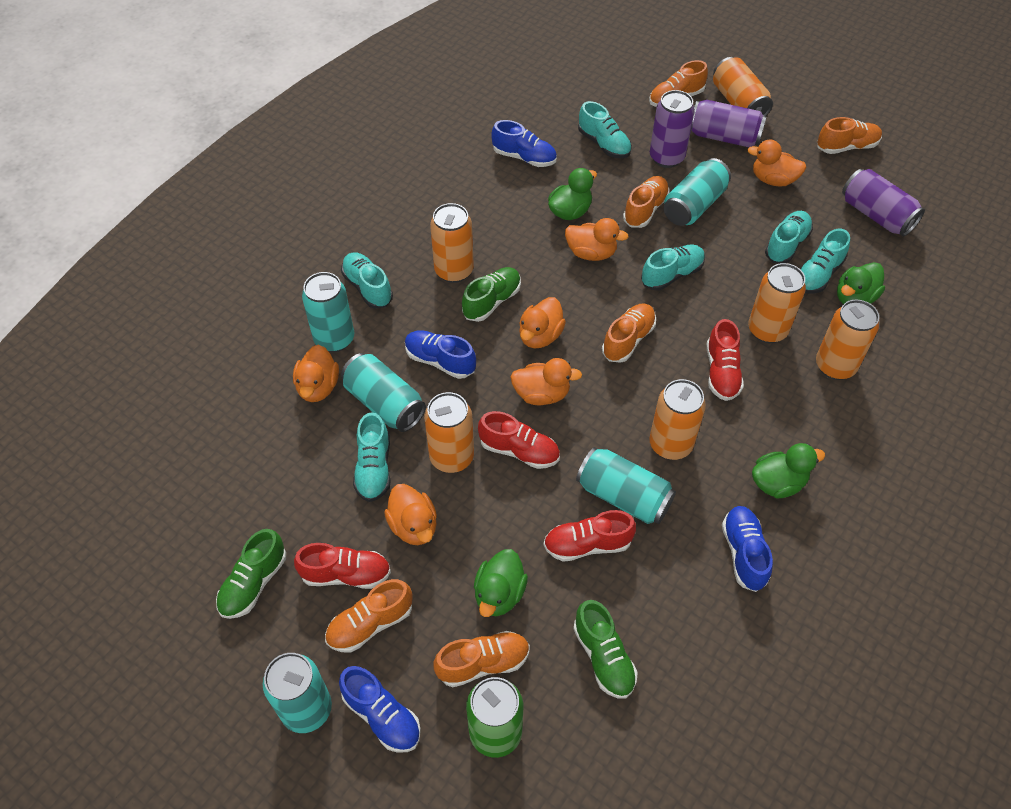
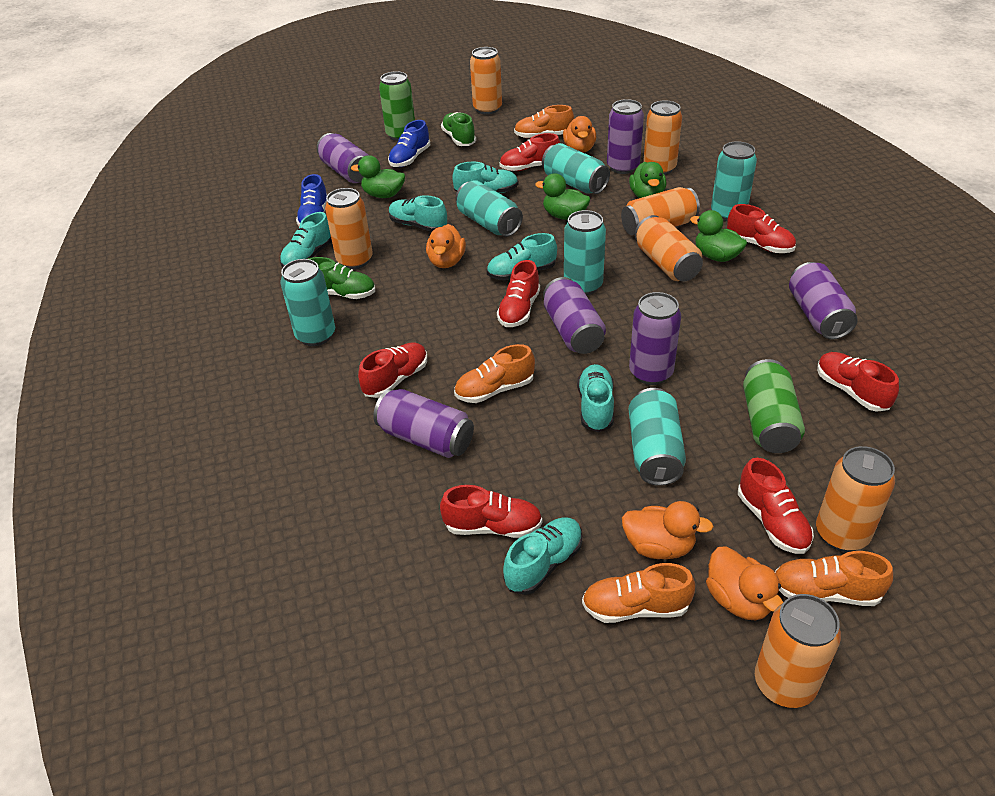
blue shoe: [339,666,421,752] [405,330,476,379] [491,120,557,167] [722,506,773,592] = 4 -> [296,174,327,227] [388,120,430,167] = 2
green can: [466,677,523,758] = 1 -> [379,71,415,141] [743,359,805,453] = 2
green shoe: [216,529,286,619] [462,267,521,322] [573,600,638,699] = 3 -> [308,257,375,299] [441,112,476,146] = 2
orange can: [424,392,474,473] [430,203,474,283] [649,379,706,460] [713,57,773,116] [748,263,806,343] [816,300,879,380] = 6 -> [325,188,373,269] [470,47,502,115] [621,187,700,235] [634,215,703,282] [643,100,682,175] [755,594,841,708] [816,446,895,552] = 7
orange duck: [293,345,339,402] [384,484,437,545] [510,358,582,405] [519,297,566,348] [565,218,629,261] [747,140,807,187] = 6 -> [426,224,466,268] [563,116,596,153] [622,501,714,559] [706,546,784,620] = 4
orange shoe: [325,579,412,652] [433,631,530,687] [602,303,656,363] [623,176,670,228] [649,60,708,107] [817,117,882,154] = 6 -> [454,344,535,403] [514,105,574,139] [582,563,695,623] [775,551,893,606] = 4
purple can: [650,90,695,168] [691,100,766,147] [842,169,925,237] = 3 -> [317,133,368,183] [373,389,474,458] [543,277,606,354] [607,99,644,174] [629,292,681,385] [789,262,858,339] = 6
red shoe: [294,543,391,589] [478,411,560,469] [543,510,636,562] [707,319,744,401] = 4 -> [358,342,427,398] [440,485,542,538] [497,260,540,327] [499,133,560,171] [727,204,796,253] [738,458,814,554] [817,352,899,412] = 7
turquoise can: [263,653,332,733] [302,272,354,352] [341,353,426,432] [576,447,676,524] [664,158,731,226] = 5 -> [280,259,335,346] [456,180,523,237] [542,143,610,194] [564,210,606,295] [629,388,686,486] [711,141,757,221] = 6

